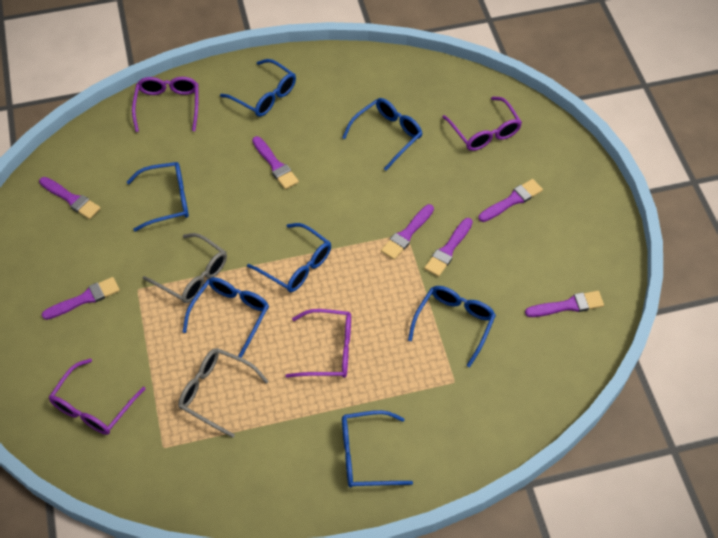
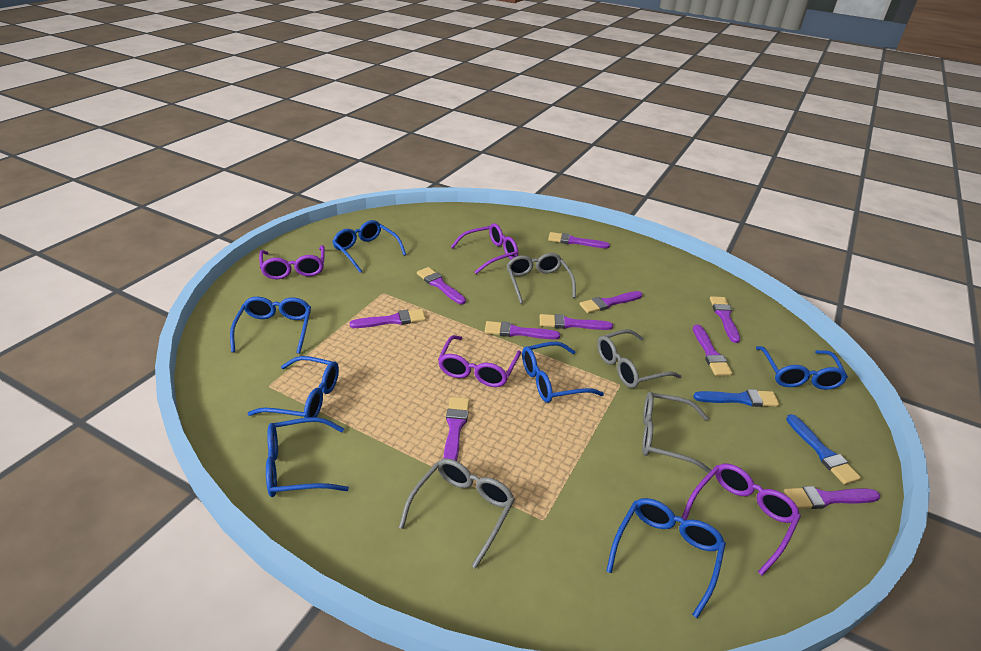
blue brush: none = 0 -> [693,389,779,407] [786,414,861,485] = 2
grey glasses: [142,233,227,303] [178,348,269,438] = 2 -> [399,458,515,568] [507,253,576,304] [597,329,681,388] [642,392,712,473] = 4
purple brush: [39,177,101,219] [42,277,120,320] [252,136,299,189] [381,204,434,260] [424,218,473,277] [479,179,543,222] [525,291,604,317] = 7 -> [349,309,426,328] [417,267,466,304] [444,397,470,461] [485,321,560,339] [540,314,613,330] [548,232,610,248] [580,291,642,313] [693,324,732,376] [710,296,740,343] [783,486,880,509] = 10

